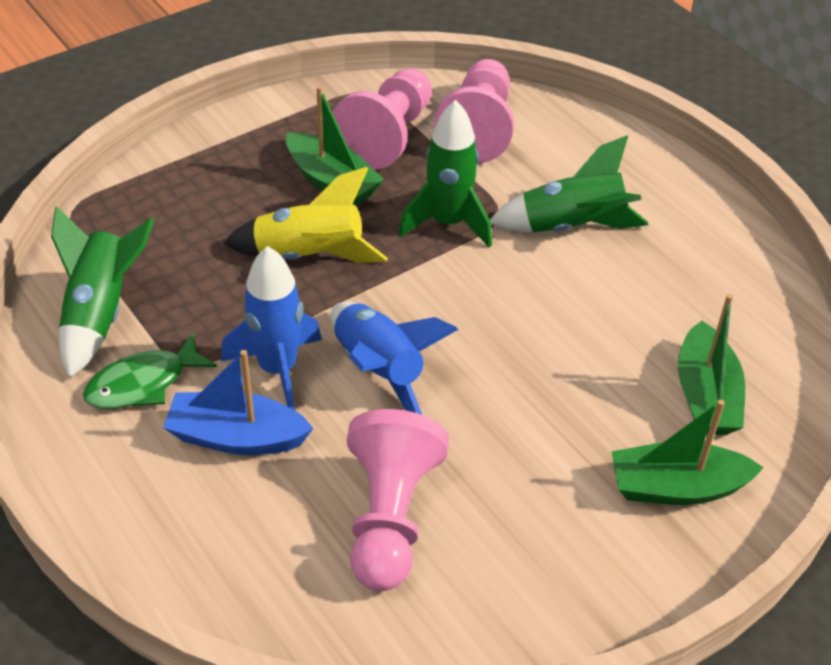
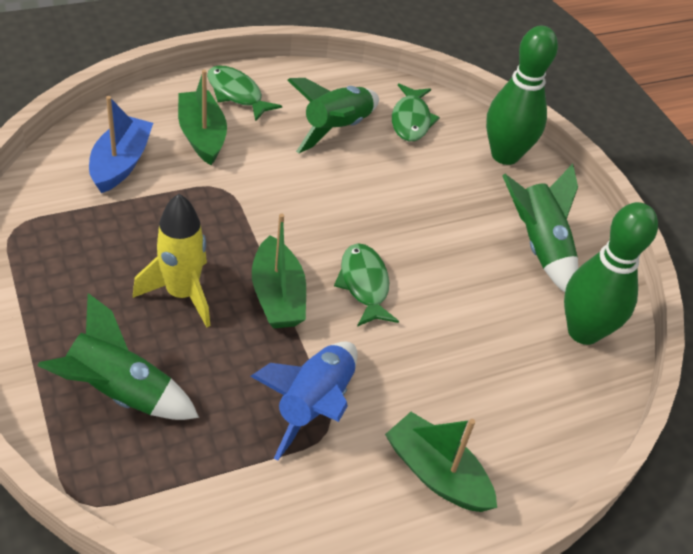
blue rocket: [221,246,322,410] [330,302,458,415] = 2 -> [250,342,358,461] = 1
green bowling pin: none = 0 -> [486,26,558,165] [564,202,658,345] = 2
green fish: [83,333,217,409] = 1 -> [207,65,282,122] [334,243,399,327] [392,83,440,141] = 3
pink pawn: [332,68,432,170] [347,409,449,591] [434,59,514,163] = 3 -> none = 0

